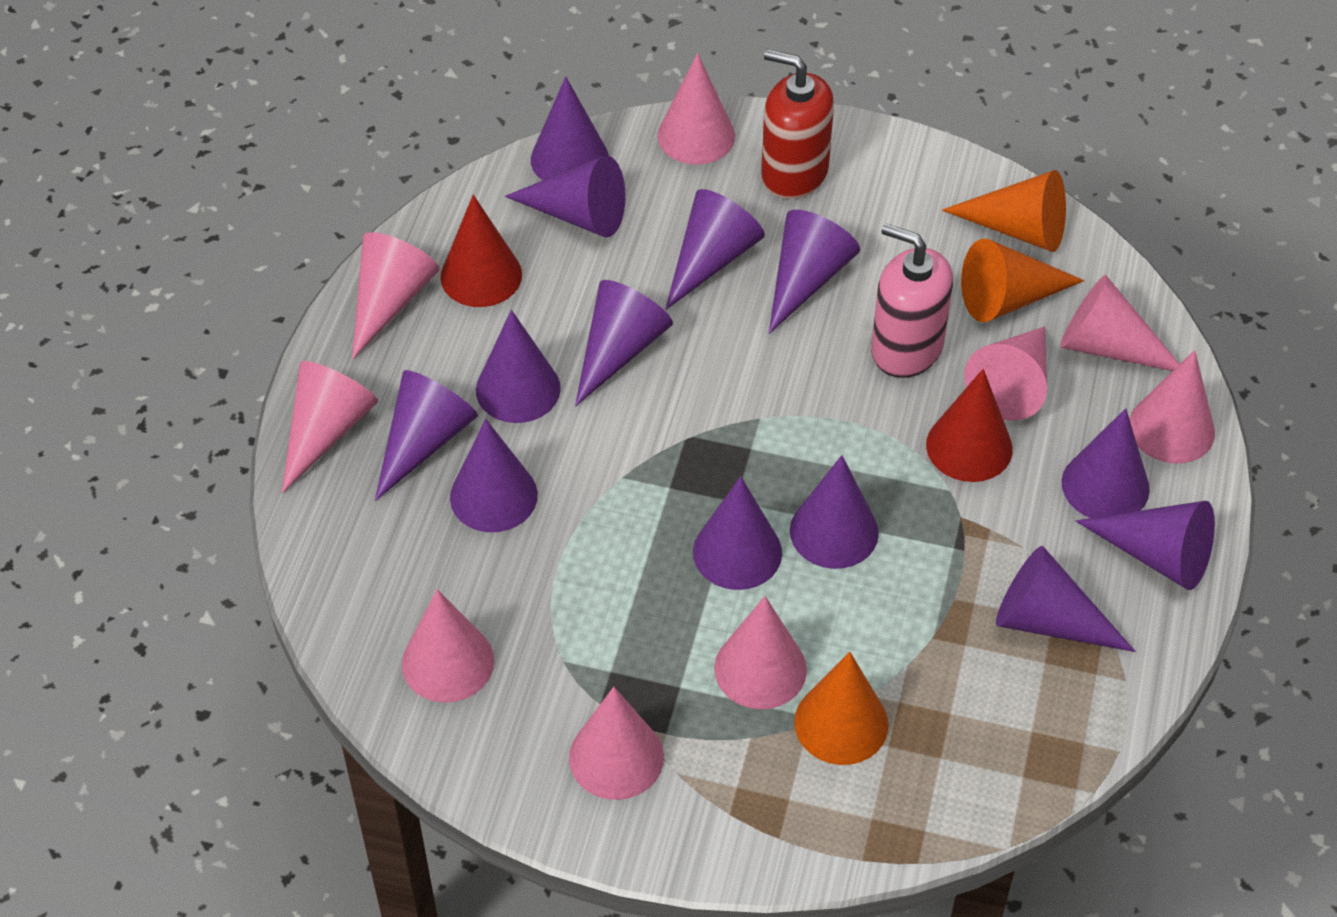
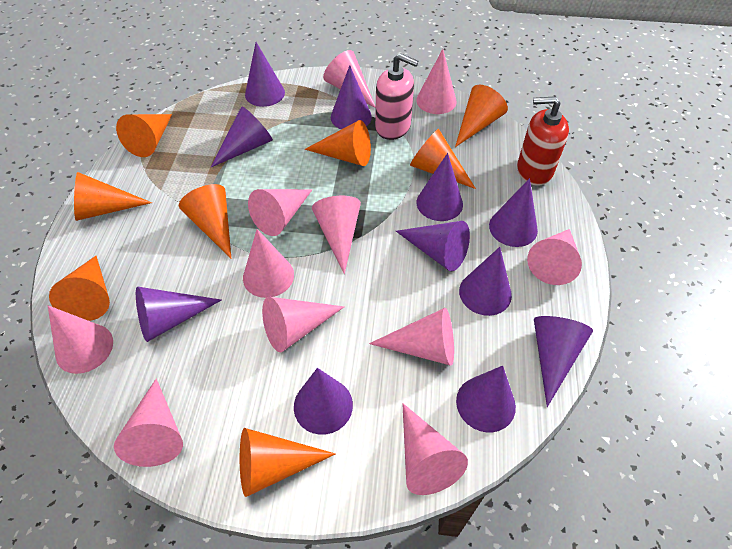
orange cone: [794,652,888,765] [942,170,1066,252] [961,238,1085,322] = 3 -> [49,256,110,321] [74,172,152,221] [116,114,172,157] [179,184,231,259] [240,428,336,497] [305,120,371,166] [410,129,476,189] [455,85,508,147] = 8
pink cone: [282,361,378,493] [352,232,439,359] [402,589,494,703] [569,687,664,800] [657,53,735,164] [714,596,807,709] [964,326,1047,421] [1060,275,1180,371] [1129,350,1215,464] = 9 -> [48,305,113,374] [114,378,183,467] [243,229,294,298] [248,189,313,236] [262,297,345,352] [312,196,361,274] [323,50,376,108] [369,308,454,366] [402,403,468,495] [416,49,457,114] [527,229,582,285] = 11
purple cone: [375,370,478,501] [450,419,538,532] [476,310,561,423] [505,156,626,237] [531,77,609,181] [575,280,673,406] [665,189,765,310] [693,476,782,590] [769,210,860,334] [790,455,879,569] [996,546,1136,652] [1062,408,1150,518] [1075,501,1215,590] = 13 -> [136,287,221,342] [211,107,273,167] [245,42,285,107] [294,368,353,435] [331,65,372,129] [396,221,470,271] [416,153,463,221] [456,366,516,432] [459,247,512,316] [489,178,538,247] [534,316,593,407] = 11
red cone: [440,195,522,307] [926,369,1013,482] = 2 -> none = 0

